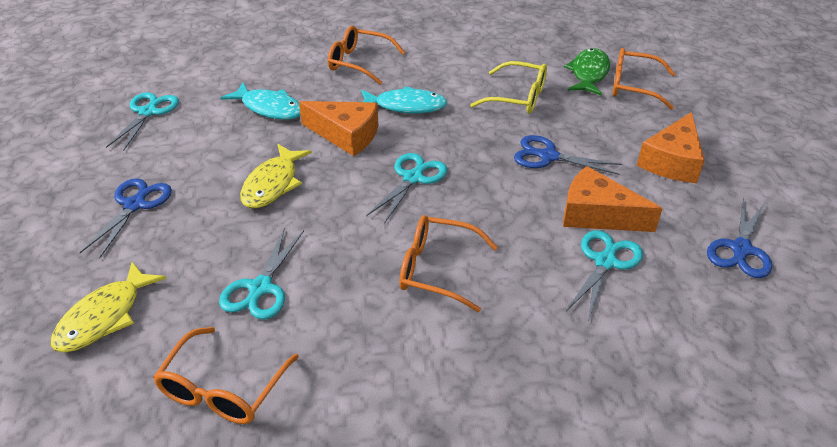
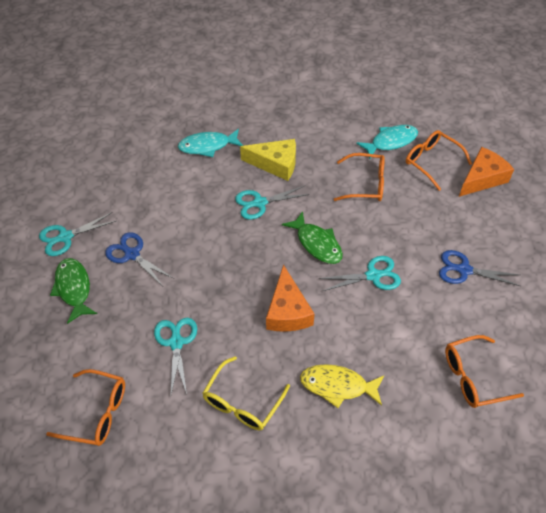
blue scissors: [79,178,172,258] [514,135,622,175] [707,198,772,278] = 3 -> [105,232,173,286] [439,250,520,286] = 2
green fish: [564,48,610,96] = 1 -> [50,258,97,324] [282,211,343,264] = 2
orange cheese: [299,101,378,156] [563,166,663,232] [637,112,705,183] = 3 -> [266,264,315,332] [459,147,514,197] = 2
yellow cheese: none = 0 -> [240,139,296,181] = 1
yellow fish: [51,262,166,352] [240,144,312,208] = 2 -> [300,364,384,408] = 1

